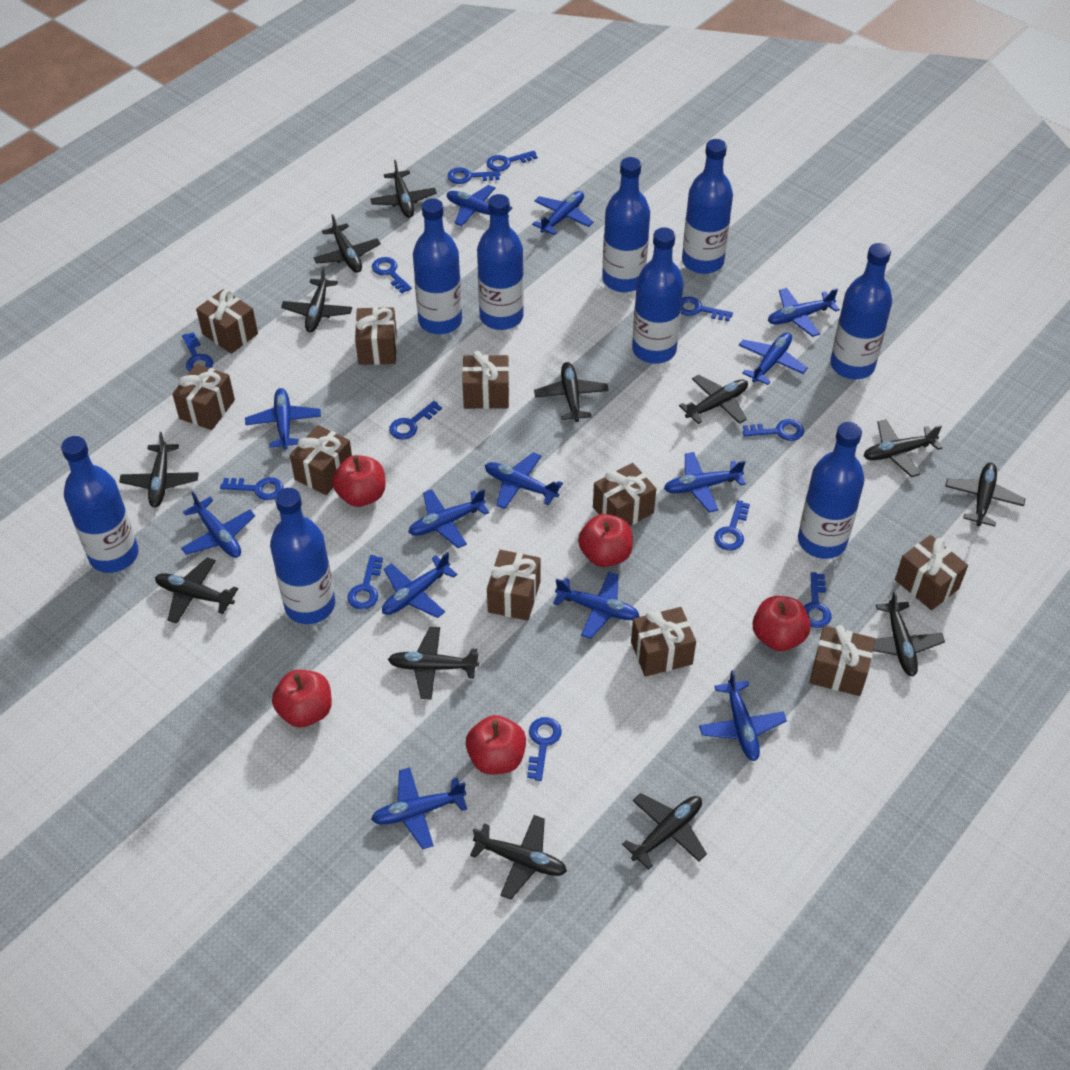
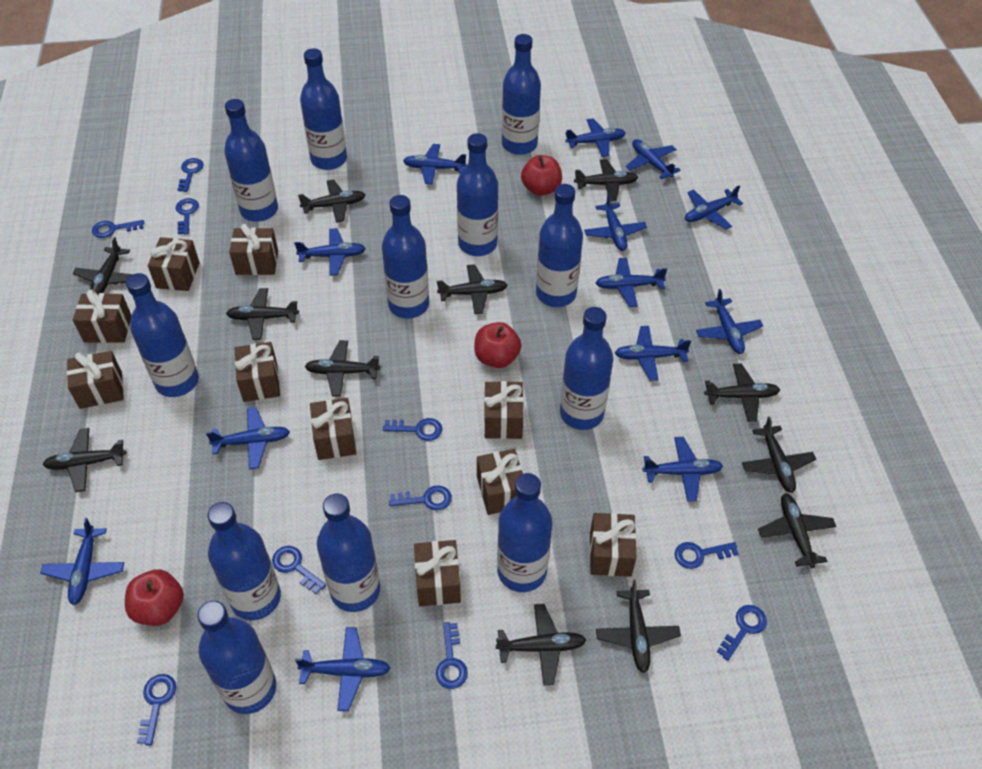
black plane: [119,432,199,507] [155,557,238,624] [281,267,352,332] [313,214,381,273] [370,160,437,218] [388,627,479,700] [470,815,567,899] [534,362,609,422] [622,793,707,870] [679,375,748,424] [864,419,942,477] [873,590,945,676] [945,463,1025,526] = 13 -> [43,428,126,492] [72,237,133,294] [226,288,299,340] [298,180,365,223] [305,340,380,397] [437,264,508,314] [496,604,586,686] [574,159,638,201] [596,580,681,673] [704,363,780,422] [742,416,816,493] [758,493,836,568] = 12
blue bottle: [61,436,139,573] [270,488,335,624] [413,199,462,334] [477,194,524,330] [602,157,650,292] [632,227,684,364] [682,139,733,274] [798,422,864,559] [830,243,892,379] = 9 -> [126,273,199,397] [197,601,276,714] [208,502,281,620] [224,99,278,222] [300,48,347,170] [317,494,380,612] [382,195,429,319] [457,133,498,256] [497,473,552,592] [502,34,541,155] [536,184,583,307] [560,307,614,430] = 12
blue key: [182,332,213,372] [220,477,283,500] [347,555,383,610] [372,257,412,293] [389,401,442,440] [447,167,501,184] [486,151,537,171] [527,717,562,781] [681,297,733,321] [714,500,750,551] [743,419,804,441] [804,572,832,628] = 12 -> [92,220,144,238] [137,674,176,745] [176,198,199,235] [177,158,204,192] [272,546,326,594] [383,418,442,441] [389,485,452,511] [436,622,468,689] [675,542,739,569] [717,605,767,661] = 10
red apple: [272,670,332,728] [332,455,386,507] [466,715,526,774] [578,514,633,567] [752,596,811,651] = 5 -> [125,569,184,626] [474,322,522,368] [521,155,562,196] = 3

